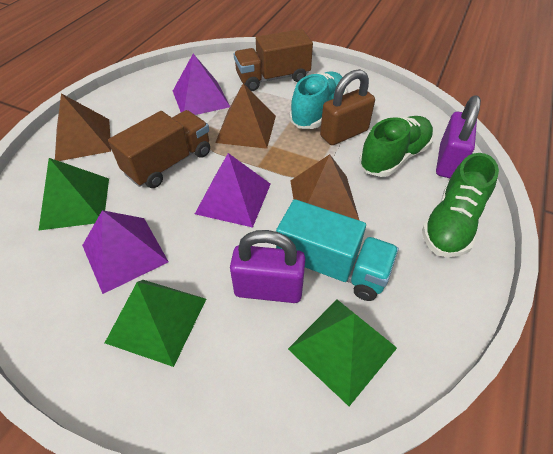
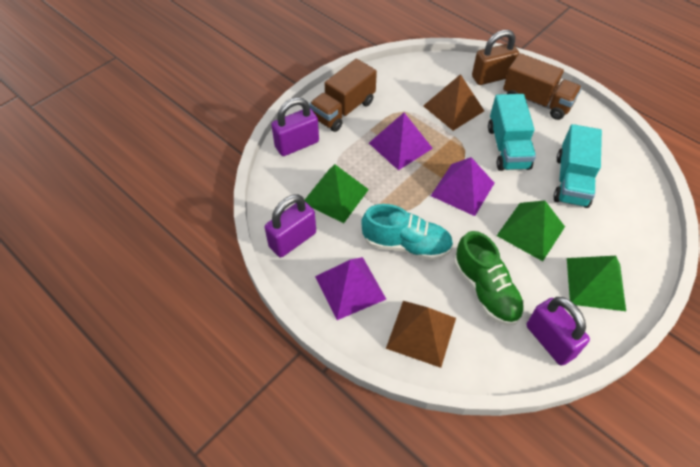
brown pyramid: [55,93,111,161] [215,83,276,149] [290,154,359,220] = 3 -> [386,301,456,368] [423,74,484,131] = 2
green shoe: [359,116,434,177] [422,153,499,257] = 2 -> [454,231,524,325] = 1
purple padlock: [230,230,305,303] [436,95,481,178] = 2 -> [265,194,316,257] [271,98,319,156] [527,297,590,366] = 3
turquoise truck: [276,199,399,301] = 1 -> [488,94,536,171] [553,124,602,208] = 2

